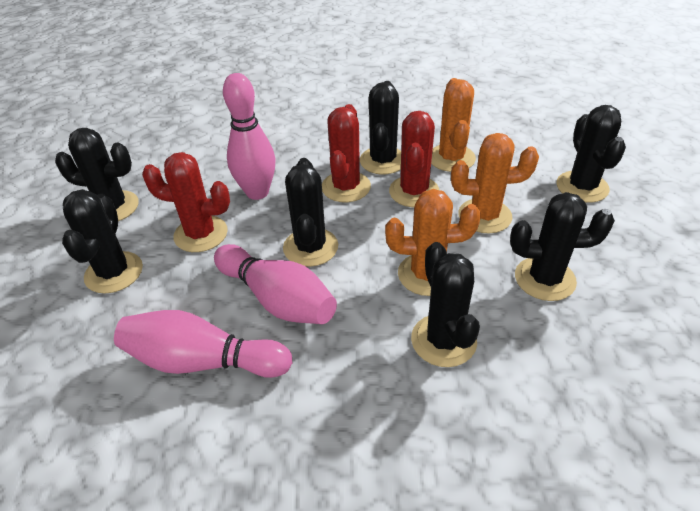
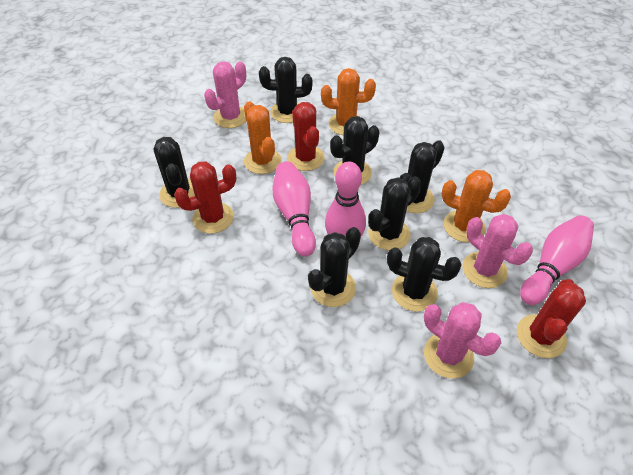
pink cactus: none = 0 -> [204,61,246,128] [424,302,501,378] [463,214,533,288] = 3

